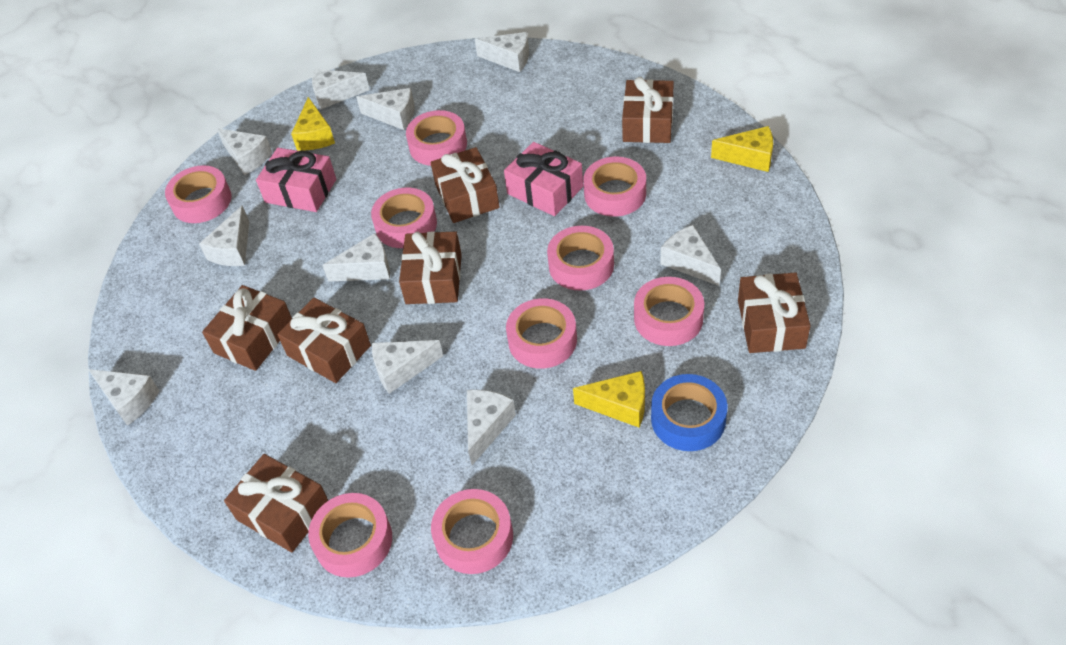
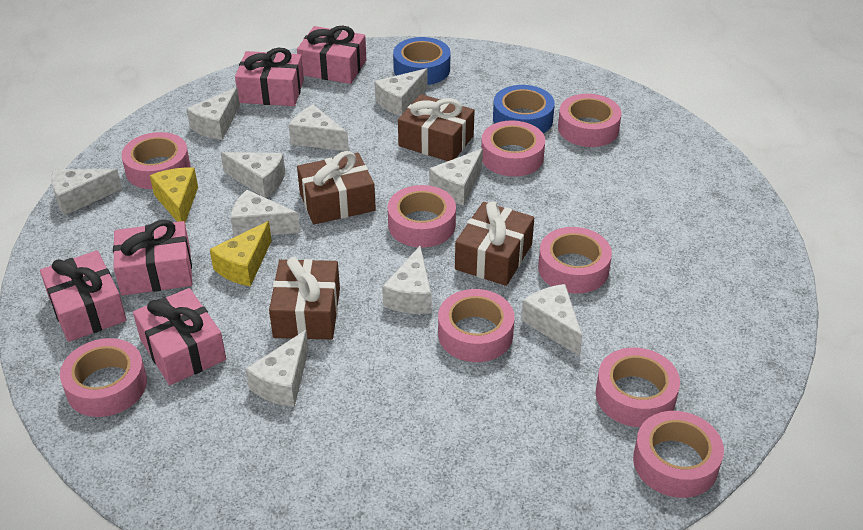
blue tape: [651,374,728,451] = 1 -> [393,37,451,85] [493,85,555,133] = 2
brown gift: [202,285,292,371] [224,454,329,552] [277,298,371,383] [399,231,462,304] [431,147,500,223] [622,77,674,143] [738,272,811,353] = 7 -> [269,257,340,340] [297,151,376,225] [398,94,475,161] [455,201,534,286] = 4
pink gift: [256,148,336,212] [504,142,583,216] = 2 -> [40,250,127,342] [113,220,192,296] [133,288,226,385] [235,48,304,106] [297,26,366,84] = 5
yellow cheese: [291,97,335,150] [573,371,645,427] [711,126,773,172] = 3 -> [150,168,198,222] [210,221,272,286] = 2

